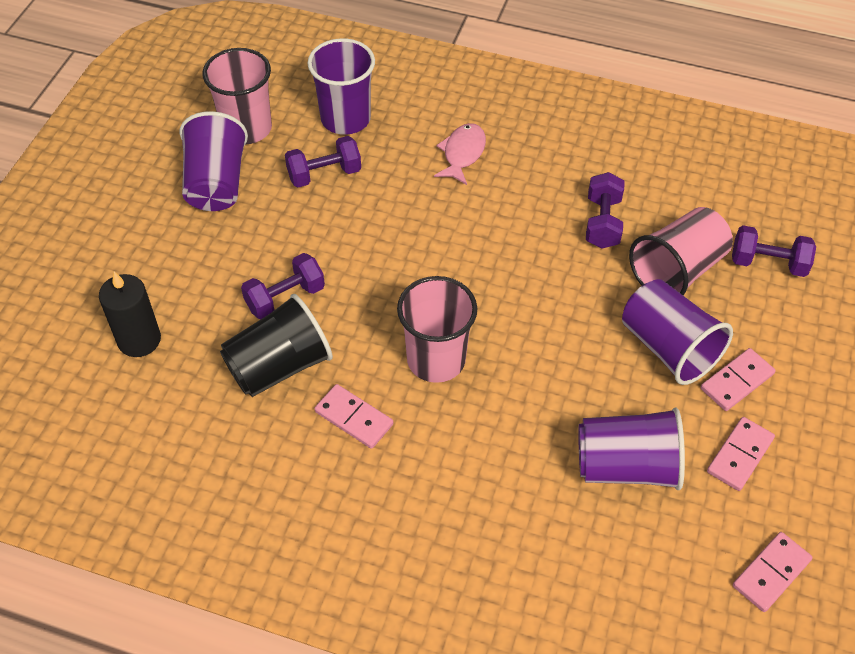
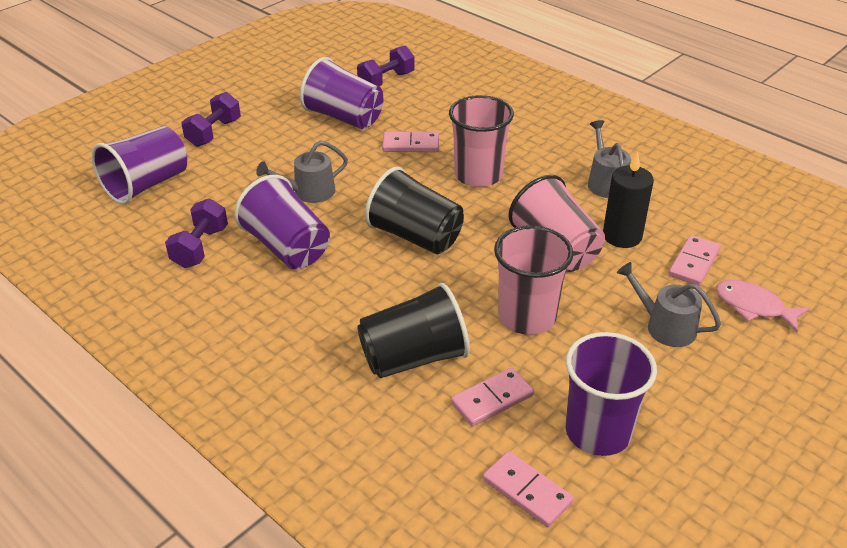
black cup: [220,294,333,397] = 1 -> [357,283,470,378] [365,167,464,254] = 2
grey watering can: none = 0 -> [256,140,348,203] [588,120,631,198] [617,262,721,347] = 3
purple dumbbell: [241,253,325,319] [285,136,361,187] [586,172,625,249] [732,225,816,277] = 4 -> [165,198,228,268] [181,92,241,147] [357,46,415,86] = 3

